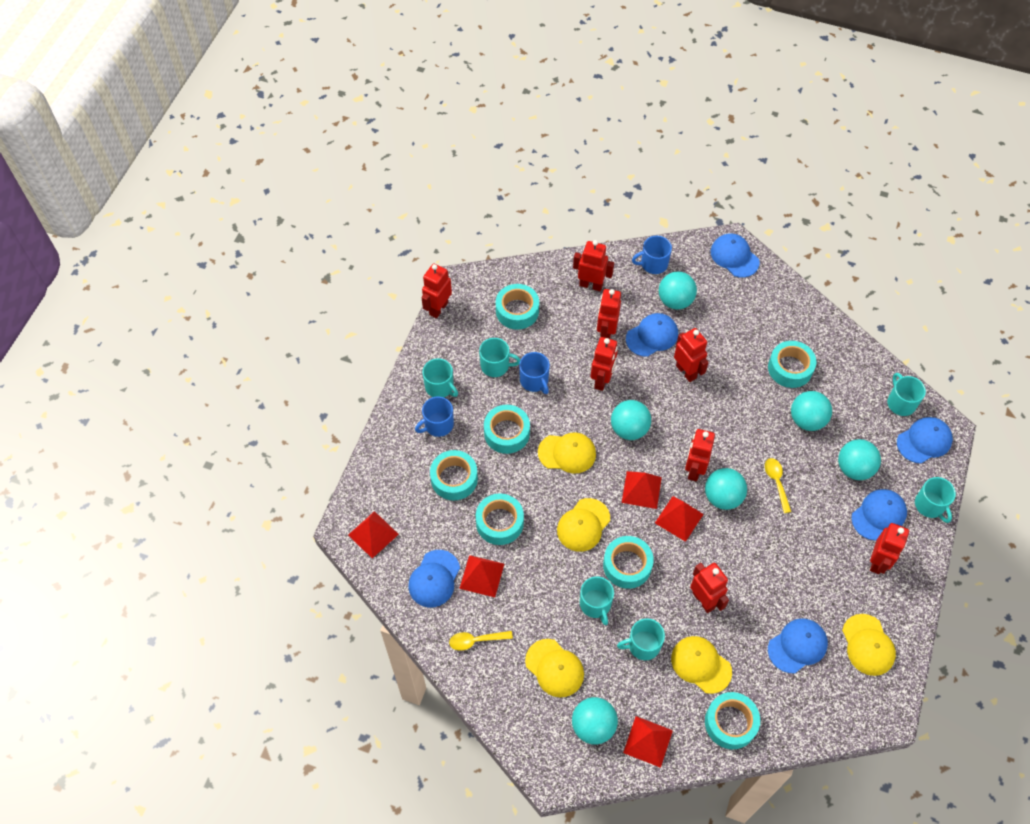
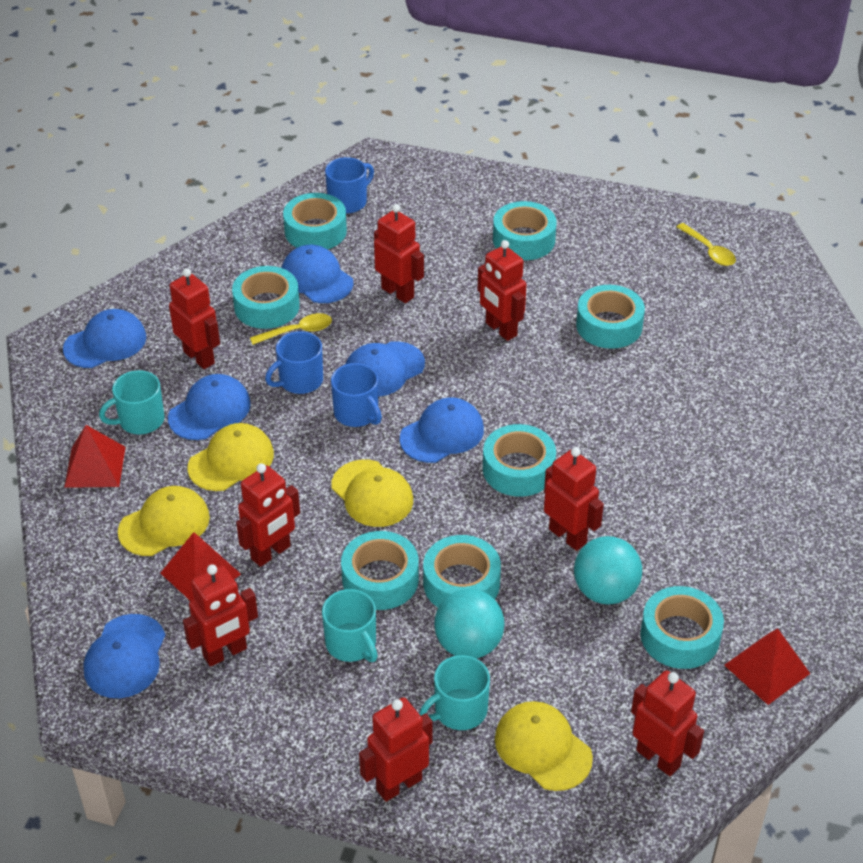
red pyramid: [348,511,399,558] [459,555,504,597] [622,471,662,509] [623,716,673,768] [655,496,704,542] = 5 -> [64,425,126,488] [160,532,241,601] [724,628,810,705] = 3
turquoise ball: [572,697,618,745] [611,400,651,440] [659,271,697,310] [705,468,747,510] [791,391,832,431] [838,439,881,480] = 6 -> [434,589,505,658] [574,536,642,605] = 2
turquoise mug: [422,358,458,397] [479,338,520,377] [580,576,614,625] [617,618,665,660] [887,373,926,416] [915,477,956,523] = 6 -> [99,370,164,434] [322,589,378,662] [419,655,490,730] = 3
turquoise tape: [430,450,478,500] [476,493,524,545] [484,405,530,454] [496,284,539,330] [603,536,654,589] [705,692,760,749] [768,341,816,388] = 7 -> [232,266,300,329] [283,193,347,249] [341,531,419,610] [423,535,501,607] [483,424,556,497] [493,201,557,260] [576,285,645,349] [640,586,724,669] = 8
yellow cap: [525,639,584,698] [538,432,596,474] [557,498,610,552] [671,636,732,694] [842,614,896,676] = 5 -> [118,486,210,556] [187,423,274,491] [332,459,413,527] [495,701,593,791] = 4

